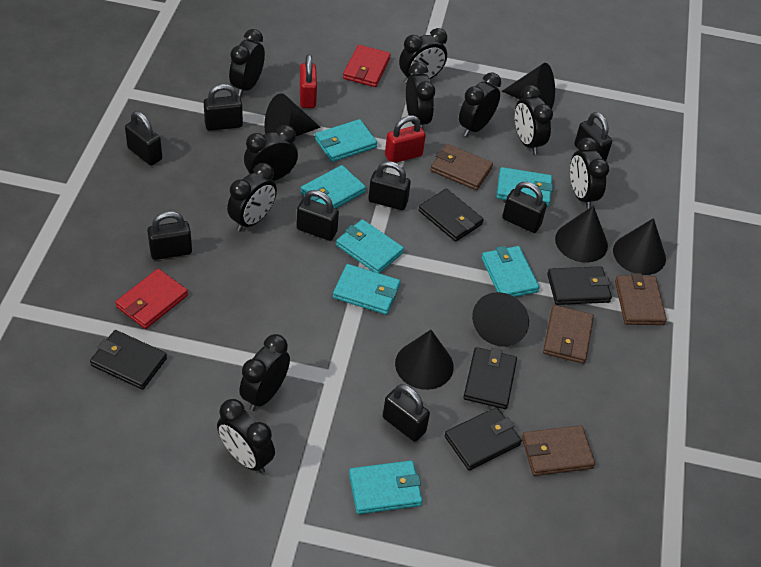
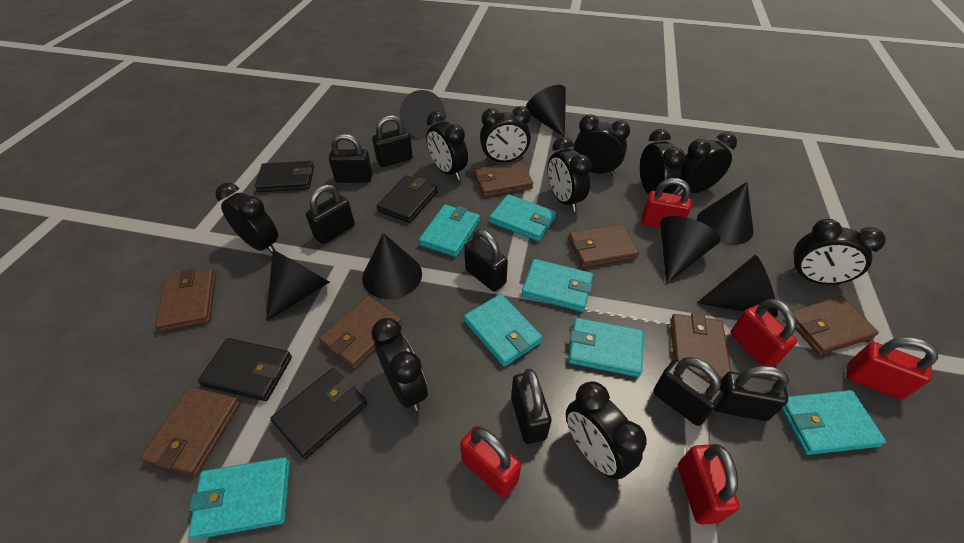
black cone: [264,93,321,136] [395,330,454,390] [472,292,529,347] [502,63,555,109] [555,206,608,263] [613,218,666,275] = 6 -> [266,250,330,321] [362,233,422,299] [400,90,446,138] [526,85,566,137] [660,216,720,284] [697,182,754,245] [697,255,778,318] = 7
black padlock: [125,111,162,165] [147,211,192,260] [204,84,243,131] [297,190,339,241] [369,161,411,210] [383,384,430,442] [502,182,547,233] [574,112,612,161] = 8 -> [306,184,355,244] [329,134,372,183] [372,115,413,167] [465,229,508,292] [511,369,551,444] [653,357,724,426] [714,366,789,421] = 7
black wallet: [90,330,167,390] [419,189,484,242] [445,407,522,470] [463,347,517,409] [547,266,612,305] = 5 -> [198,338,292,401] [255,161,314,192] [270,368,367,459] [377,176,438,223] = 4
brown wallet: [430,144,493,190] [522,425,595,476] [543,305,594,364] [615,273,667,325] = 4 -> [140,387,240,476] [155,269,216,332] [319,296,403,369] [474,161,533,197] [568,224,639,268] [670,313,731,382] [792,296,879,355] = 7
red padlock: [300,54,317,108] [385,115,426,163] = 2 -> [460,426,521,497] [641,178,691,228] [678,444,740,525] [730,299,797,366] [847,337,938,399] = 5
red wallet: [115,269,188,329] [343,45,391,87] = 2 -> none = 0

